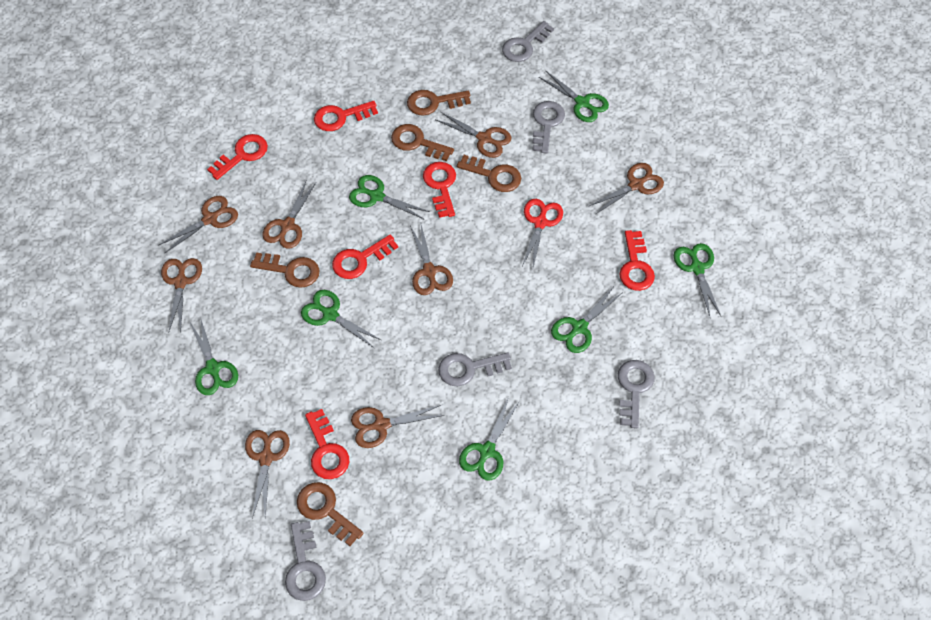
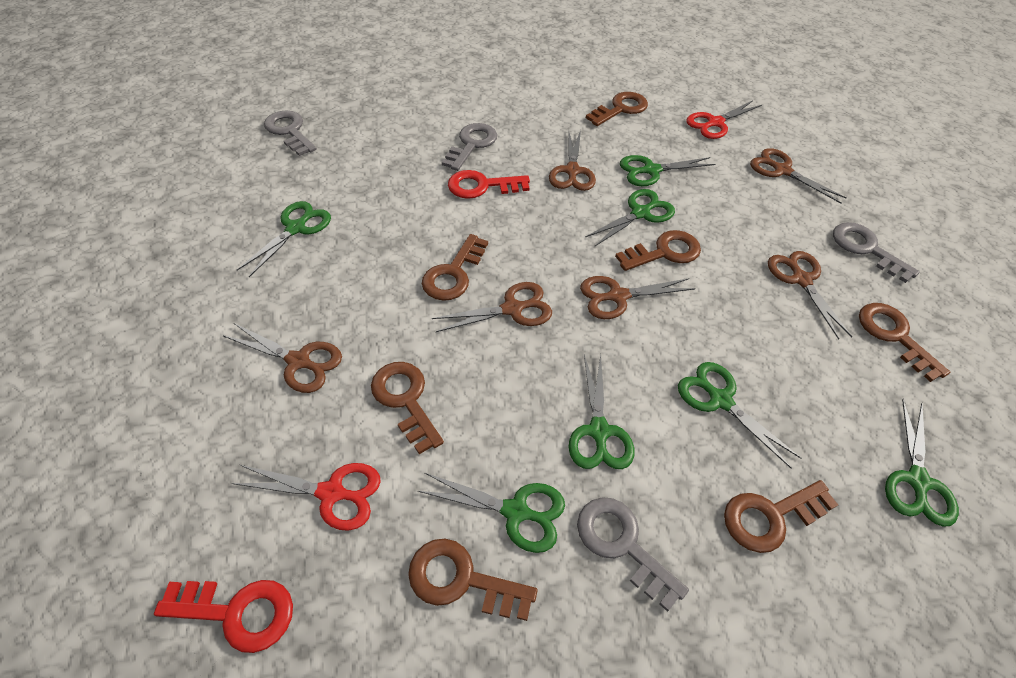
brown key: [250,252,319,288] [297,482,364,546] [391,124,454,161] [407,90,471,116] [457,155,521,192] = 5 -> [371,362,444,454] [408,539,538,621] [422,234,488,301] [586,92,648,126] [615,230,701,271] [724,480,838,553] [859,303,950,382] = 7
brown scissors: [158,196,238,253] [161,258,202,333] [245,430,290,518] [262,181,316,249] [351,405,444,448] [410,225,453,295] [436,112,512,158] [589,163,664,214] = 8 -> [224,323,342,393] [432,282,552,332] [549,130,596,191] [580,276,696,319] [750,148,847,203] [768,251,852,339] = 6
grey key: [285,521,326,601] [438,353,512,386] [502,21,554,62] [532,101,565,153] [618,360,655,428] = 5 -> [264,110,317,156] [442,123,497,171] [577,497,689,612] [833,222,920,283] = 4
red key: [207,134,268,180] [305,409,349,479] [314,101,378,131] [332,234,398,279] [423,162,456,218] [619,230,655,291] = 6 -> [154,580,293,653] [448,170,530,199] = 2
red scissors: [522,199,563,267] = 1 -> [232,463,381,531] [687,100,762,139] = 2

